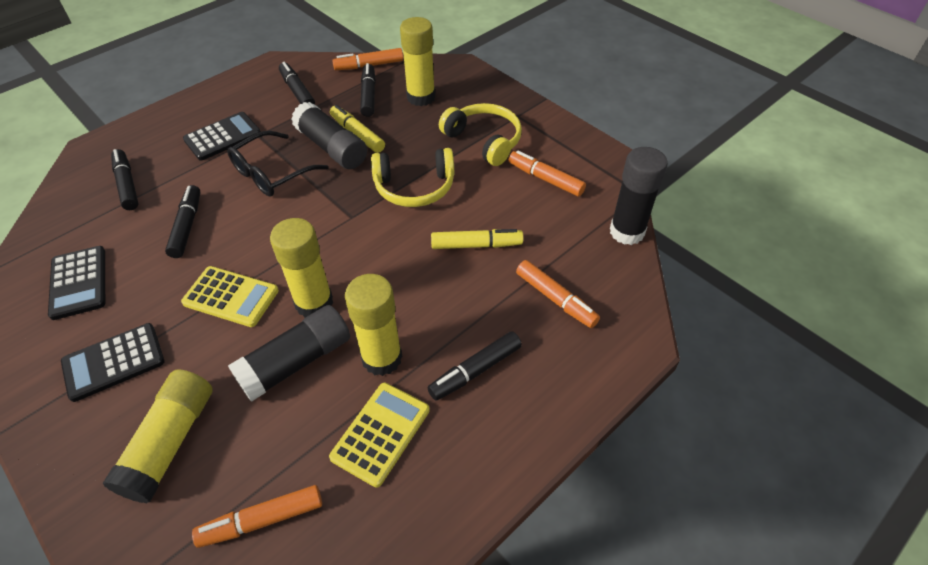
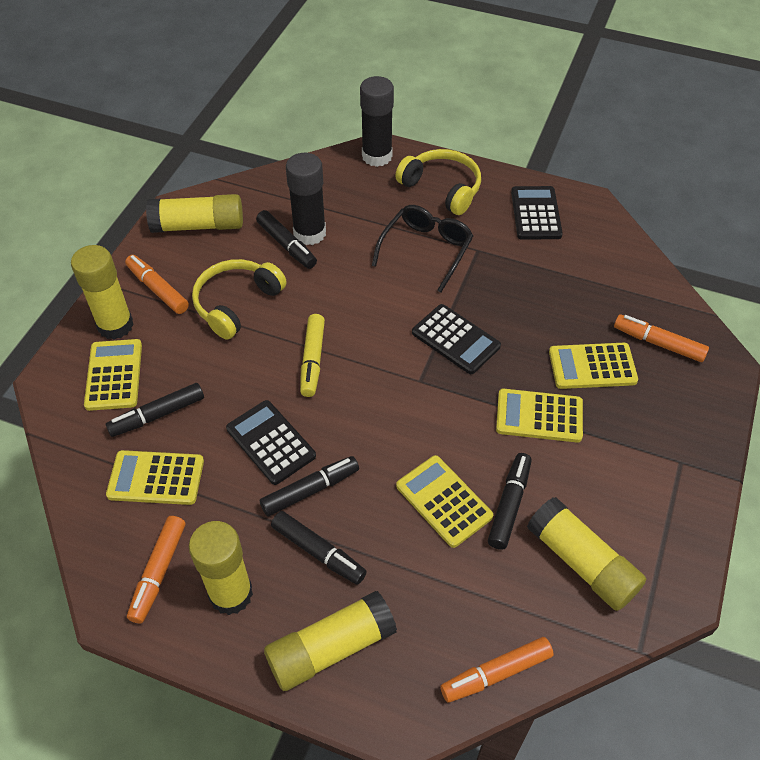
black glue stick: [228,305,350,402] [291,102,367,169] [610,147,668,245] = 3 -> [286,153,326,245] [360,76,394,167] = 2
yellow calculator: [181,266,279,327] [329,383,430,487] = 2 -> [84,339,142,411] [106,450,204,505] [396,455,493,548] [496,389,583,443] [549,343,638,389] = 5
yellow glue stick: [102,369,213,503] [270,218,333,318] [345,274,402,376] [400,17,435,106] = 4 -> [71,245,134,340] [146,194,243,233] [189,521,253,615] [264,591,397,691] [527,497,646,611] = 5
yellow marker: [330,105,385,153] [431,229,523,249] = 2 -> [300,314,325,397] = 1

